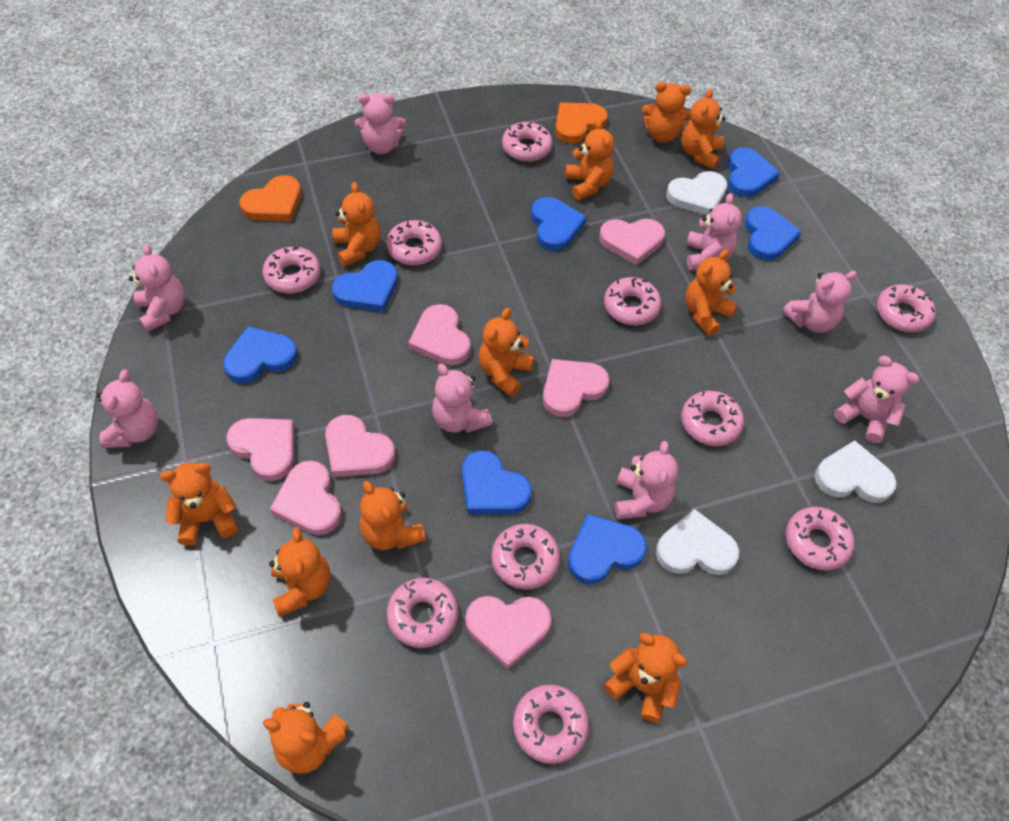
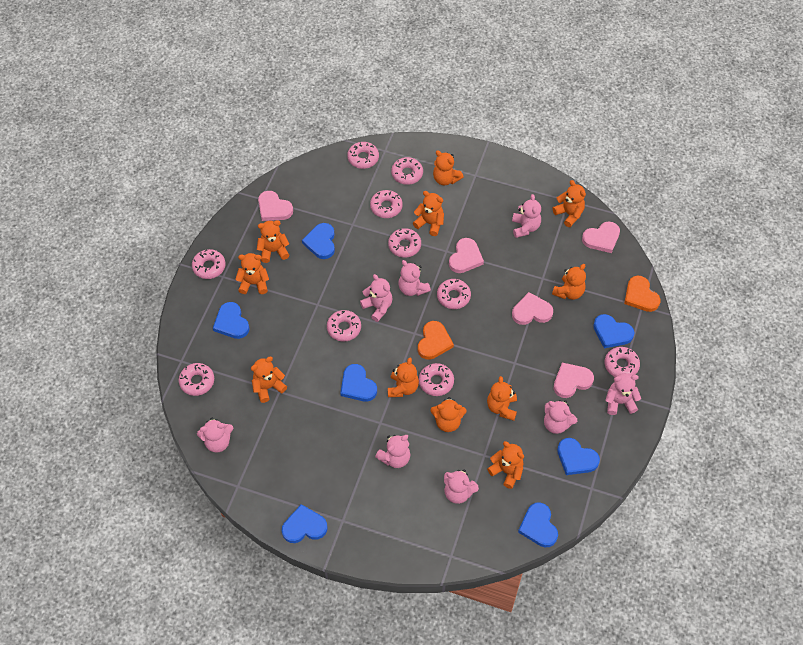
pink heart: [226,418,294,481] [270,460,342,535] [325,415,395,477] [408,304,471,366] [465,596,552,669] [543,359,609,417] [599,219,665,266] = 7 -> [258,191,293,221] [449,238,484,273] [512,292,553,325] [554,363,594,398] [582,221,620,253] = 5
white heart: [656,509,740,575] [666,171,727,215] [815,440,897,503] = 3 -> none = 0

